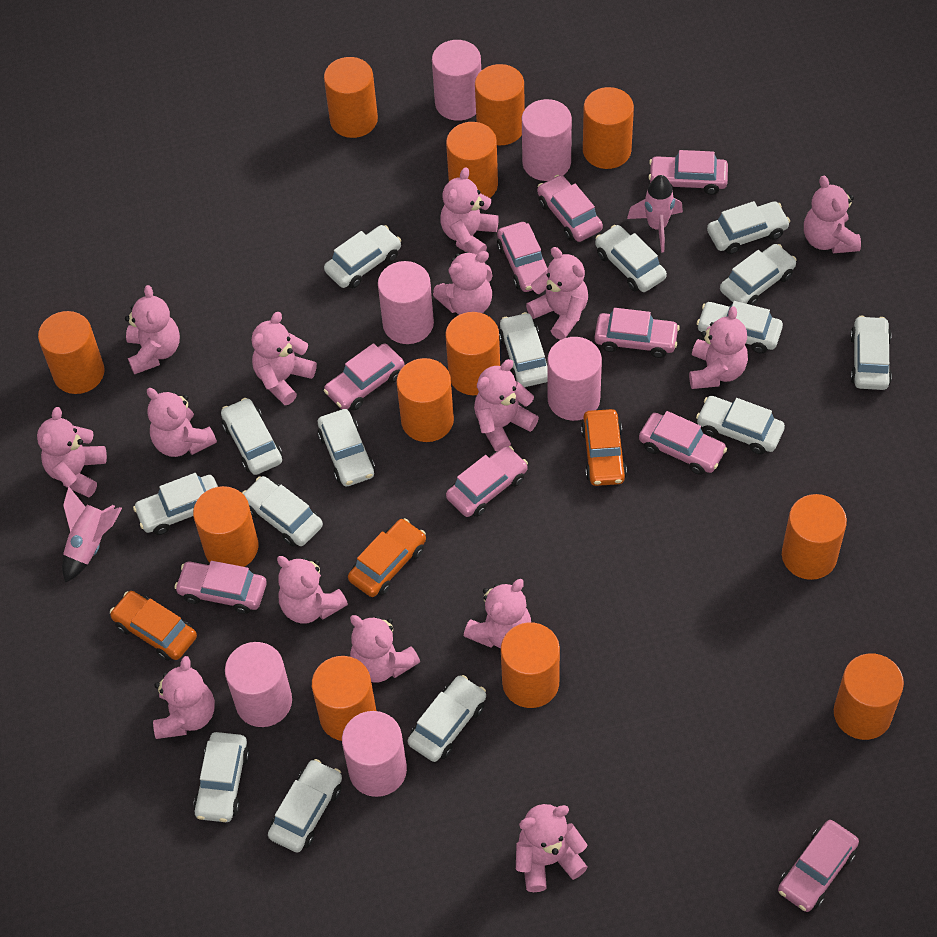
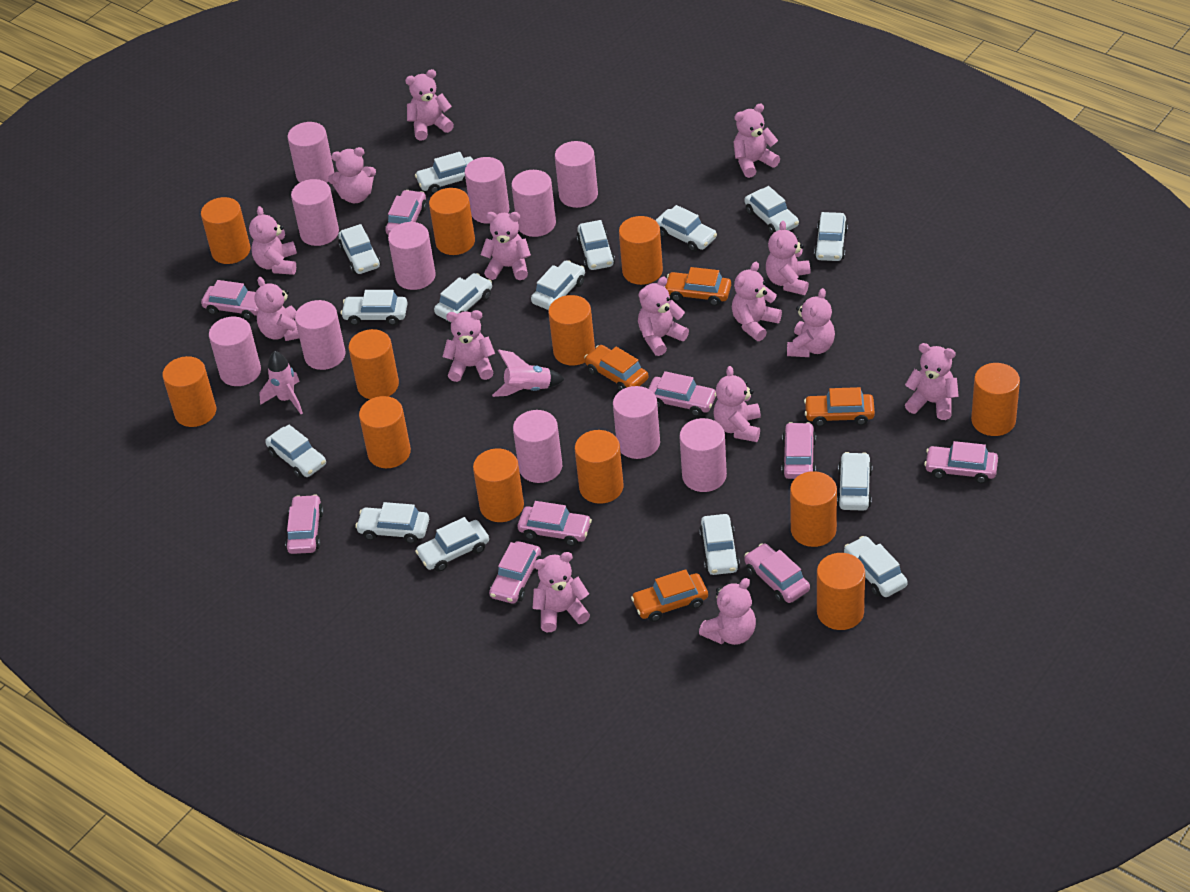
orange car: [110,591,197,661] [348,518,426,597] [581,409,627,486] = 3 -> [584,345,648,391] [631,569,708,622] [664,267,731,306] [804,387,875,427] = 4
pink cylinder: [225,642,292,727] [342,711,407,797] [378,261,434,344] [432,40,481,121] [522,99,572,181] [548,337,602,421] = 6 -> [209,317,261,386] [287,122,334,183] [291,179,339,246] [295,300,346,370] [388,222,436,290] [465,157,510,224] [511,170,556,237] [513,410,562,483] [555,141,598,208] [613,386,660,459] [679,418,727,492] = 11

